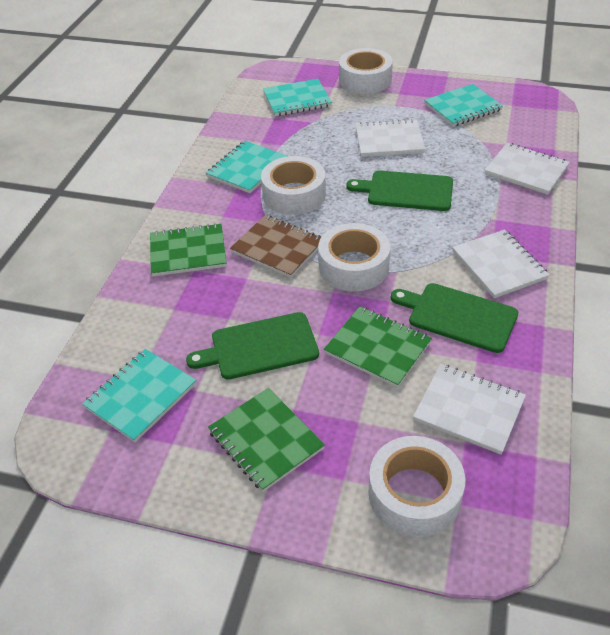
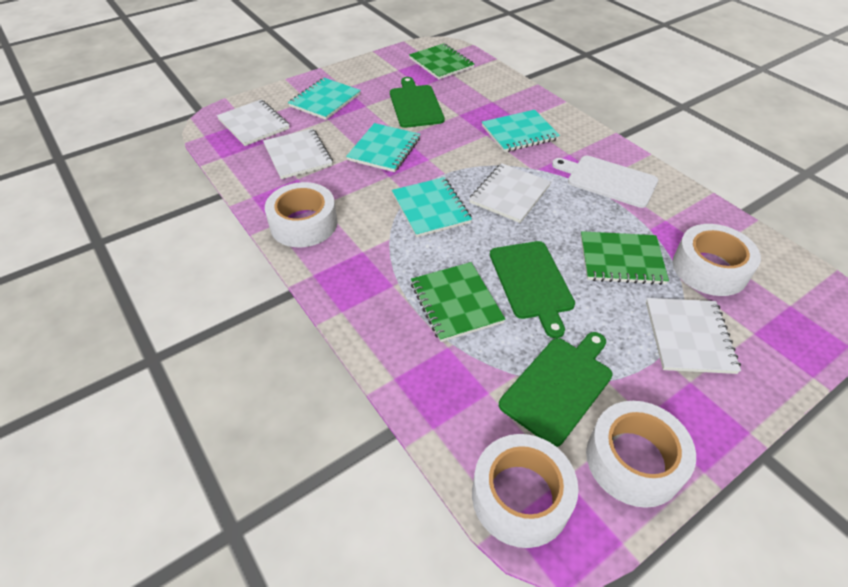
brown notebook: [230,215,321,278] = 1 -> none = 0
white cutting board: none = 0 -> [552,156,658,208] = 1

